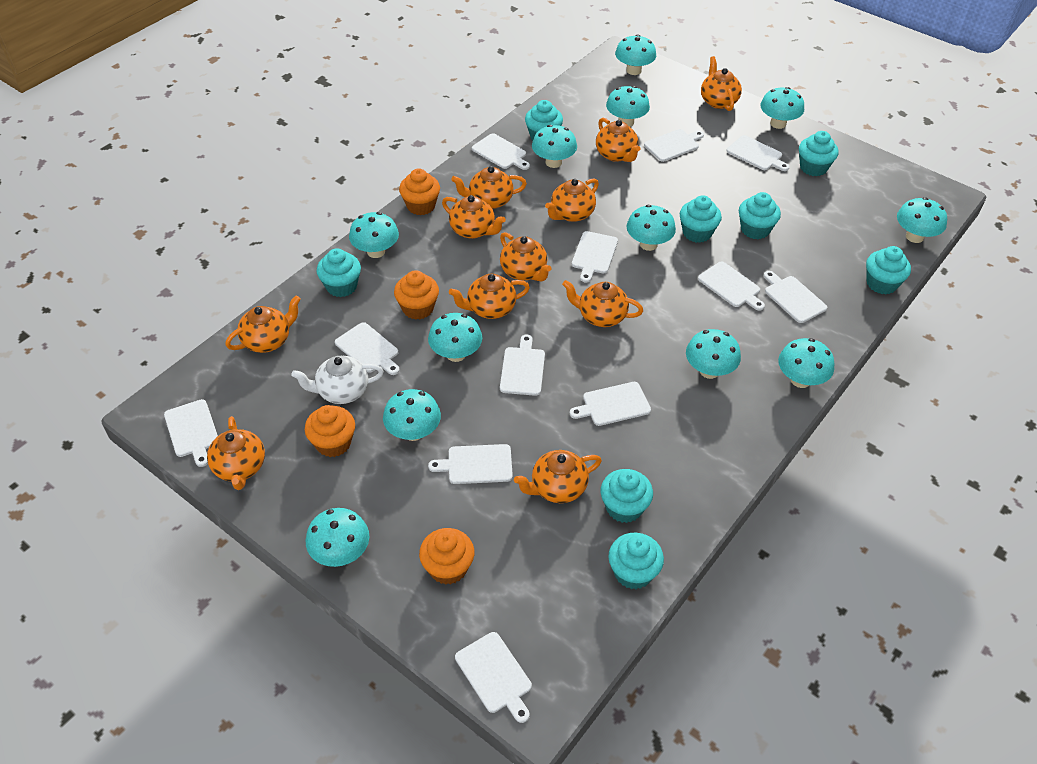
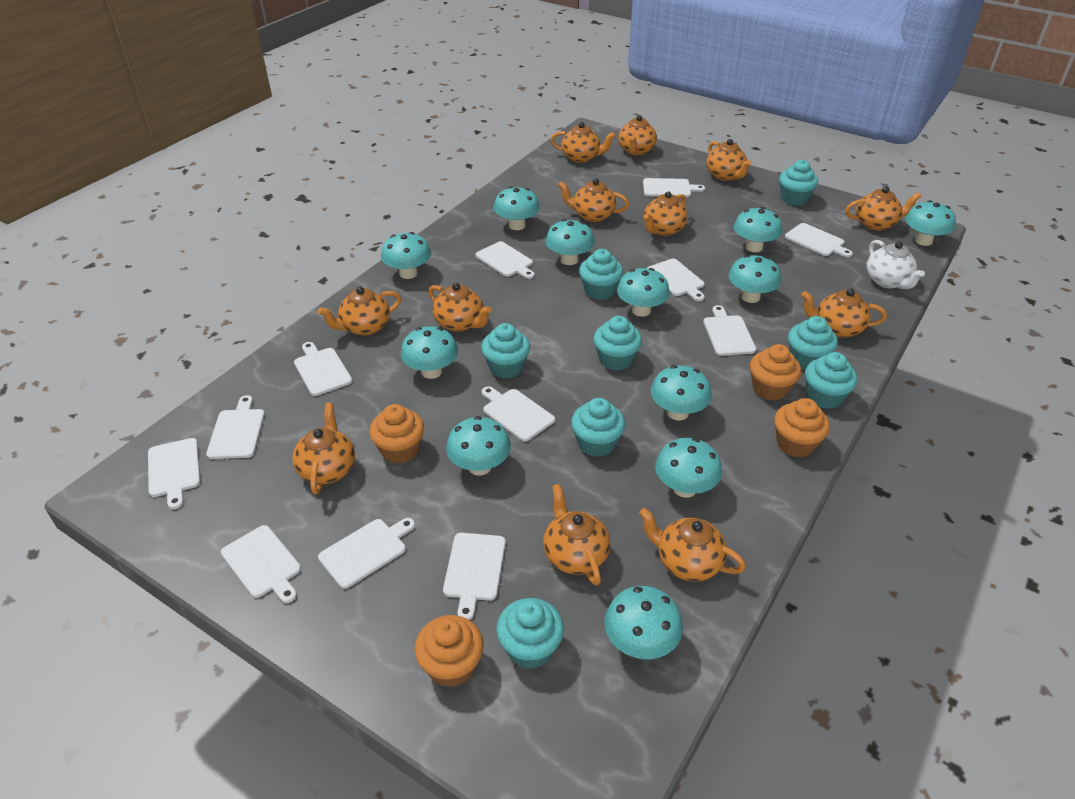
orange teapot: [207,416,265,490] [225,295,301,353] [442,195,506,239] [449,274,530,319] [451,166,527,209] [500,232,551,282] [514,450,602,503] [545,178,599,222] [562,280,643,327] [596,118,640,162] [701,56,742,111] = 11 -> [292,403,355,494] [318,287,401,336] [428,283,492,332] [543,484,611,586] [551,122,616,163] [558,178,629,222] [618,115,657,155] [639,508,746,581] [644,191,688,236] [706,139,752,181] [801,288,887,338] [845,186,922,231] = 12

